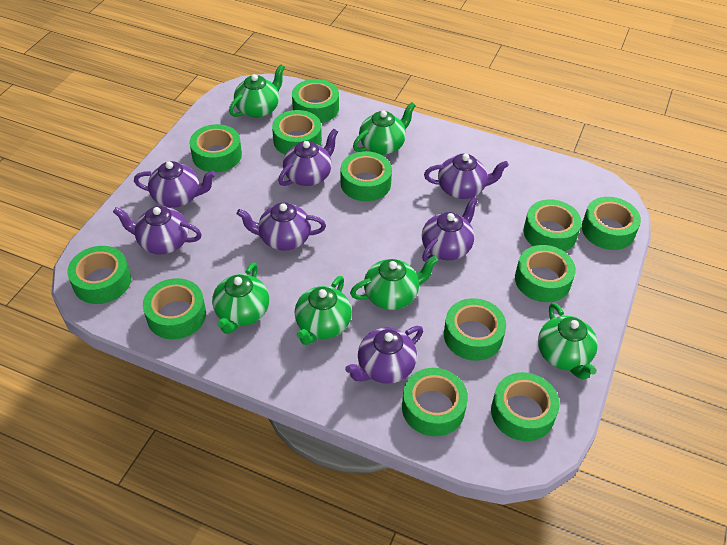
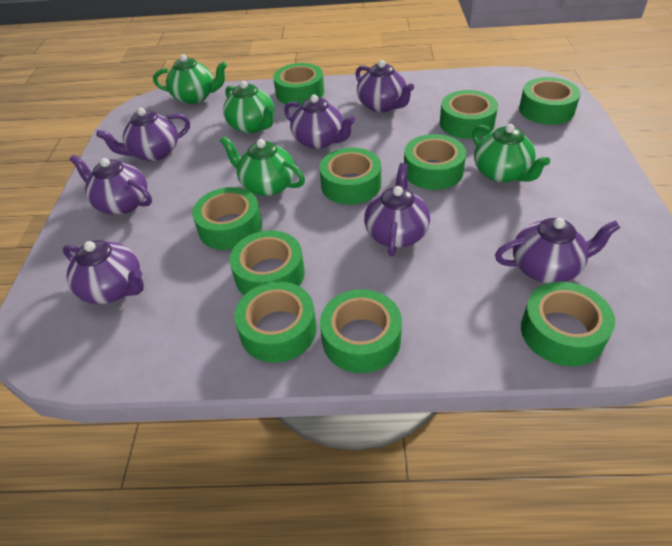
green tape: [67,246,131,304] [143,278,206,339] [190,124,242,172] [272,110,322,155] [292,79,339,123] [341,151,392,201] [402,368,468,436] [444,298,506,361] [491,372,560,441] [515,245,576,302] [524,199,582,251] [582,197,641,250] = 12 -> [192,187,262,250] [230,230,305,295] [234,281,317,363] [273,63,324,106] [319,148,381,205] [320,289,402,373] [404,134,466,190] [440,90,498,139] [519,77,581,125] [521,282,615,366] = 10
green teapot: [212,263,269,334] [229,64,285,118] [295,276,352,345] [350,256,438,310] [353,102,416,155] [538,303,598,380] = 6 -> [153,54,227,104] [220,136,305,196] [223,81,274,133] [472,124,550,183] = 4

